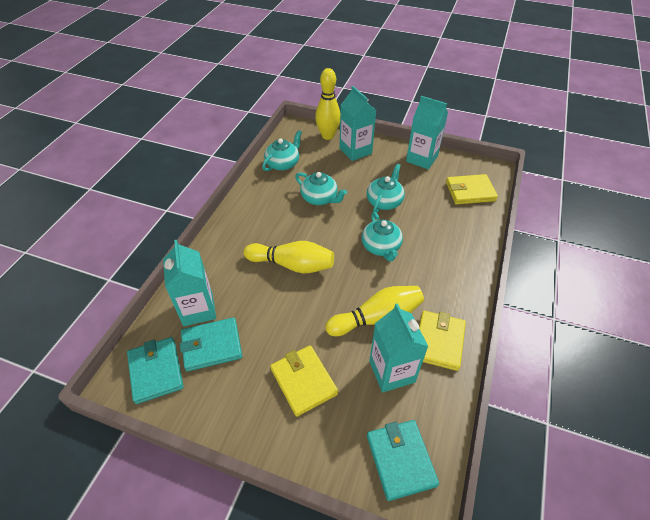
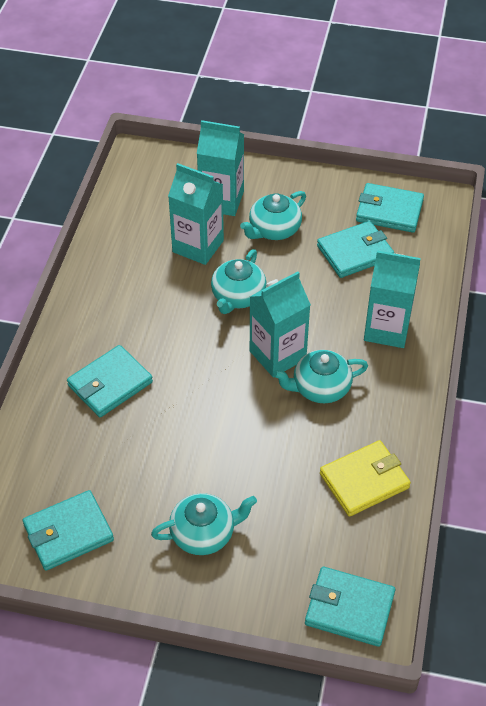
turquoise wallet: [127,337,184,404] [180,317,242,371] [367,420,439,501] = 3 -> [23,490,114,571] [67,345,153,417] [305,567,395,647] [317,221,394,278] [356,183,424,233] = 5
yellow bowling pin: [244,241,334,273] [315,68,340,140] [325,286,424,336] = 3 -> none = 0
yellow wallet: [270,345,338,417] [419,311,466,371] [446,174,498,205] = 3 -> [320,440,411,517] = 1

